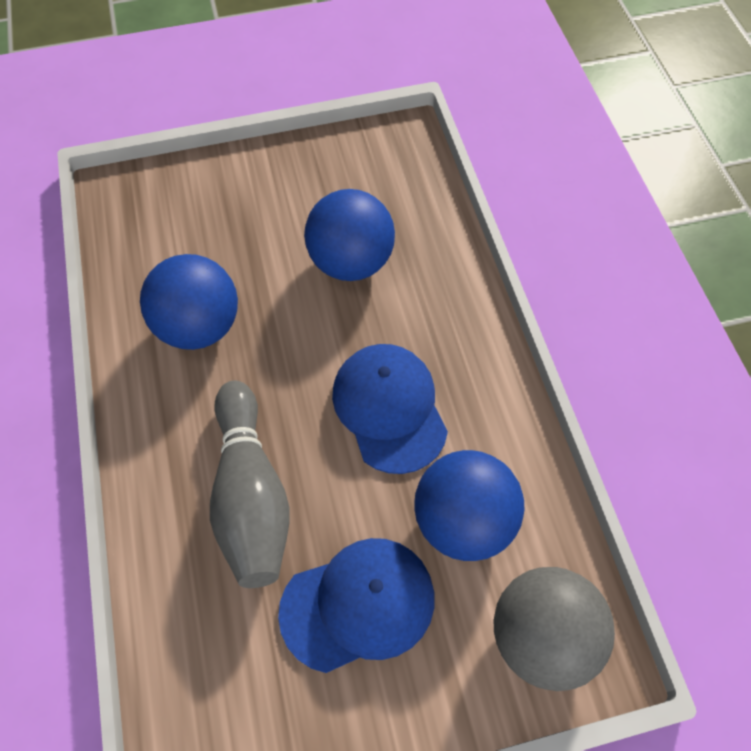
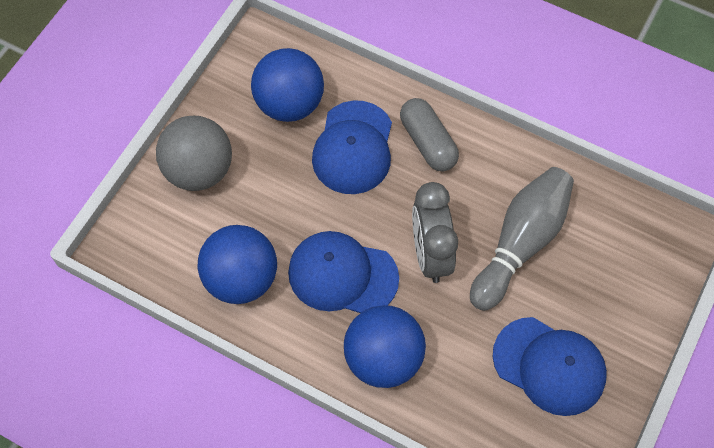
blue cap: [278,538,434,673] [332,344,448,474] = 2 -> [288,231,399,313] [312,100,392,194] [493,317,607,416] = 3
grey capsule: none = 0 -> [400,98,459,171] = 1
grey clock: none = 0 -> [412,182,458,283] = 1

